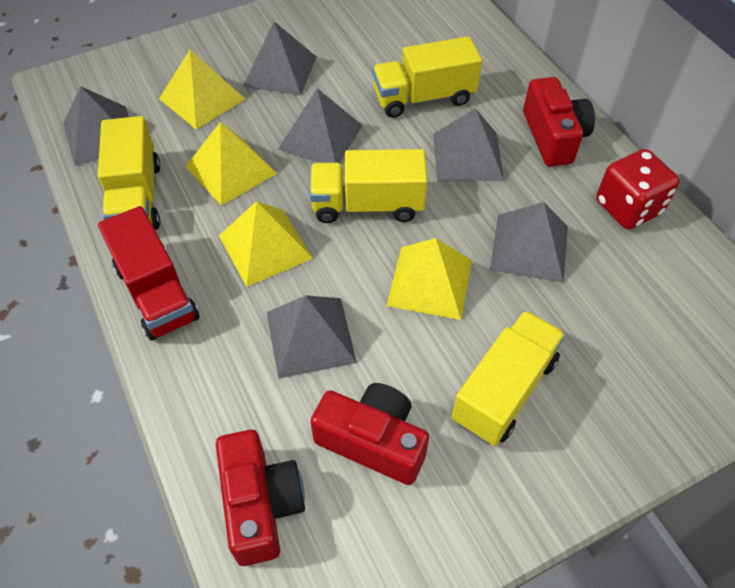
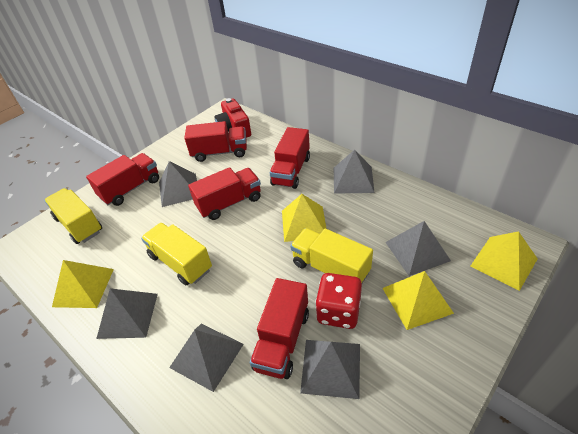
red camera: [216,430,305,566] [310,383,429,485] [523,77,595,167] = 3 -> [215,98,251,138] = 1
red truck: [98,206,200,340] = 1 -> [86,153,159,206] [184,121,247,162] [188,167,261,220] [250,278,309,379] [269,127,310,189] = 5
yellow truck: [98,116,160,230] [310,149,428,223] [372,36,482,118] [452,310,566,446] = 4 -> [44,188,102,244] [141,223,212,285] [290,228,373,283] = 3

